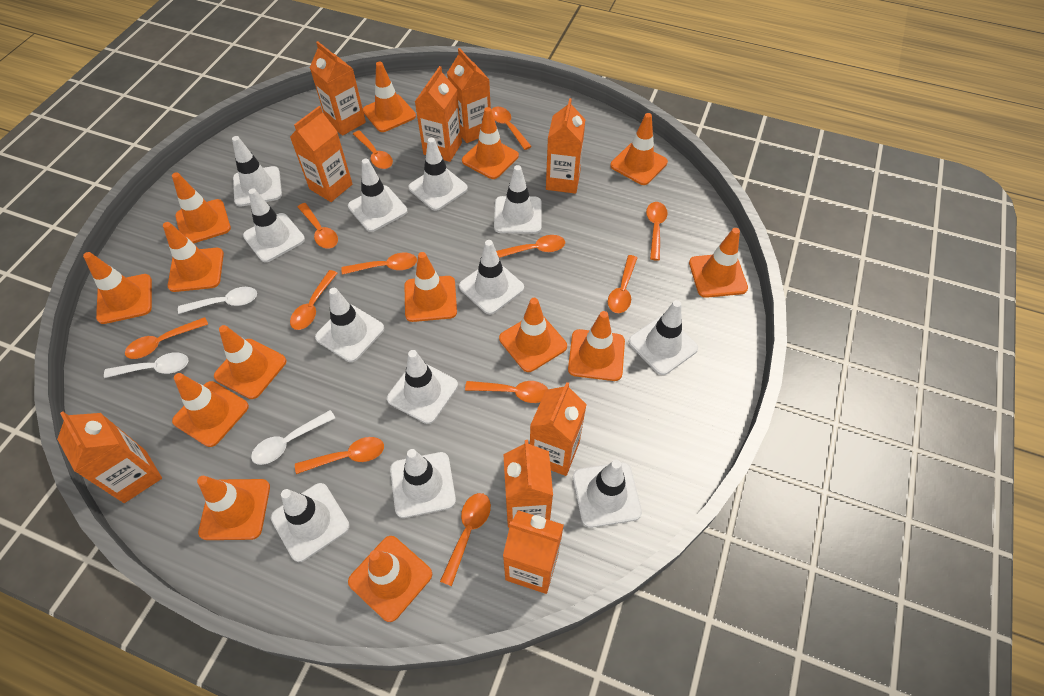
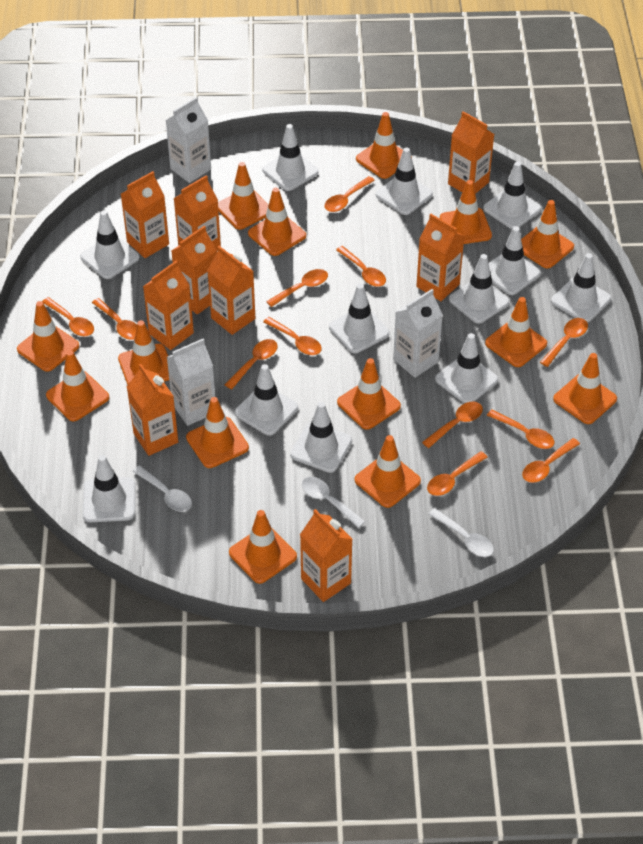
white carton: none = 0 -> [165,97,211,183] [167,339,215,426] [393,289,443,378] = 3

